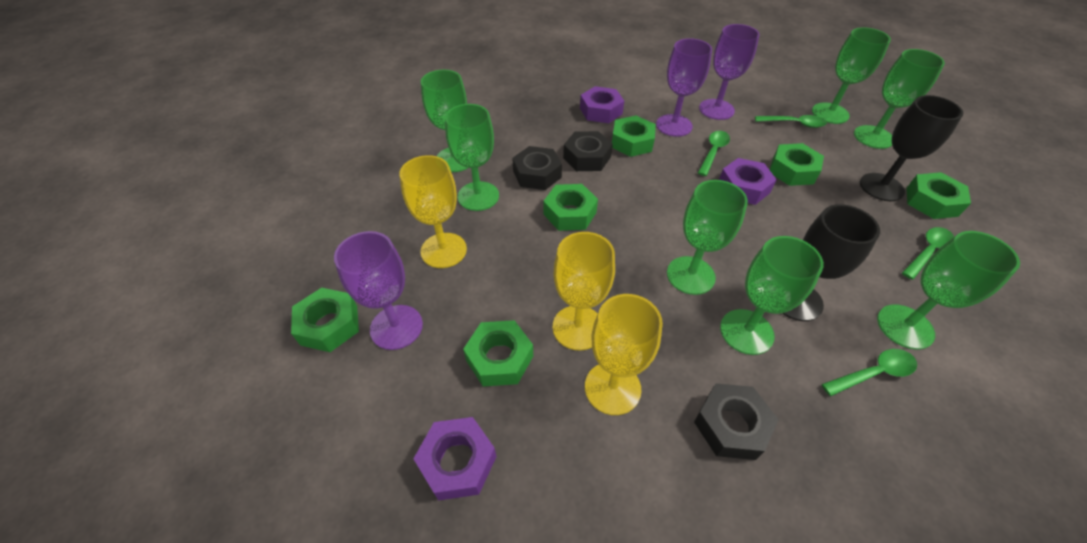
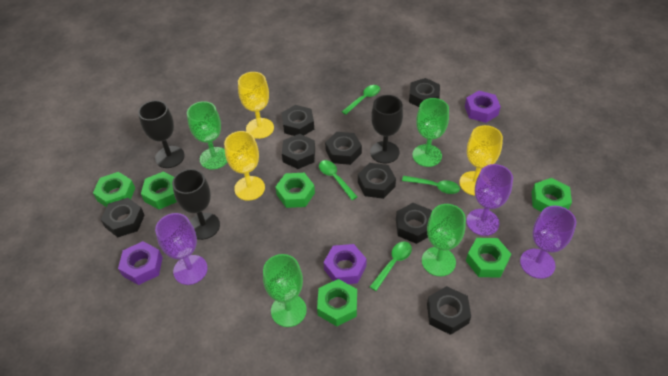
black goblet: [782,204,880,321] [860,95,963,201] = 2 -> [138,100,185,168] [172,169,220,240] [370,95,403,163] = 3
black nut: [512,146,562,190] [563,131,613,171] [694,383,779,460] = 3 -> [101,198,145,237] [282,105,314,136] [282,134,315,169] [325,132,362,165] [358,163,396,199] [396,203,432,244] [409,78,440,107] [427,286,471,335] = 8
green goblet: [421,70,468,172] [445,104,499,211] [667,180,748,295] [720,236,824,355] [812,28,891,124] [854,49,945,149] [877,231,1020,349] = 7 -> [187,101,227,170] [263,254,307,327] [412,98,449,167] [422,204,466,276] = 4

